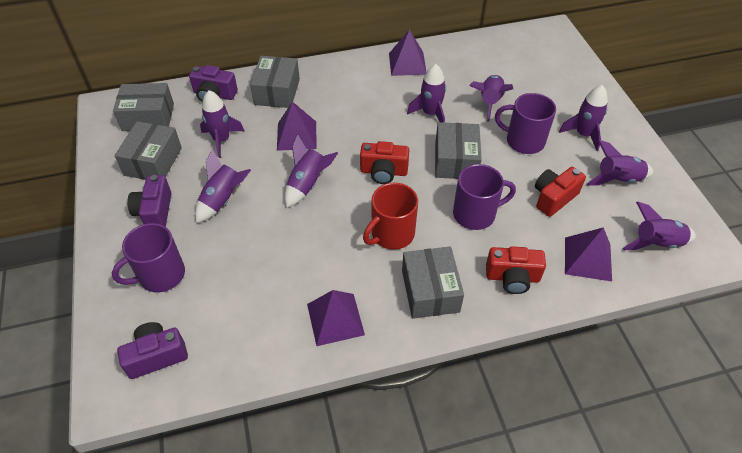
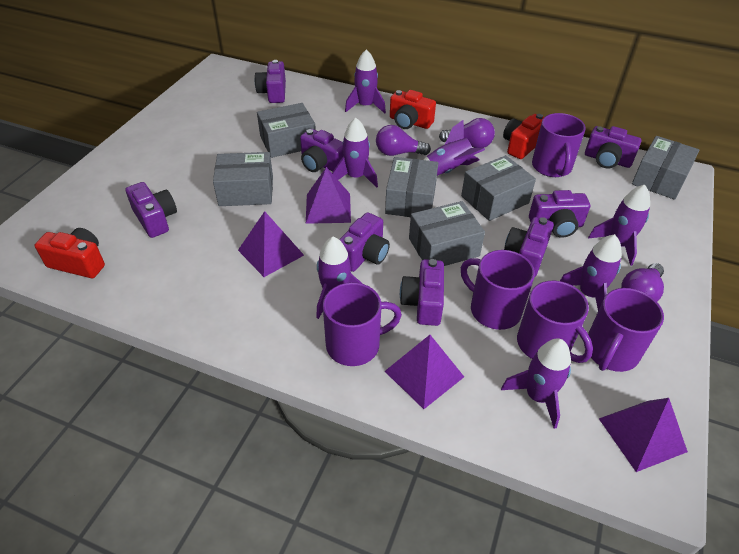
grey box: [113,83,174,131] [114,121,182,180] [250,56,300,108] [402,247,464,319] [435,122,482,179] = 5 -> [213,152,273,206] [257,103,316,158] [385,157,438,217] [409,201,485,266] [461,155,536,221] [632,136,700,200] = 6
purple camera: [117,322,188,379] [127,175,171,227] [189,65,238,102] = 3 -> [126,182,177,238] [255,60,286,103] [300,129,343,172] [339,212,390,272] [400,259,444,326] [504,217,554,277] [529,190,590,238] [585,126,641,169] = 8
purple light bulb: none = 0 -> [376,125,431,156] [439,118,495,148] [621,263,664,302] = 3
purple mug: [112,223,185,293] [453,164,516,230] [495,93,556,154] = 3 -> [323,282,402,366] [461,250,535,330] [517,281,593,363] [532,113,586,177] [588,288,664,372] = 5
purple rocket: [195,149,251,223] [200,90,244,158] [284,134,338,208] [407,64,446,123] [469,75,513,122] [559,85,608,151] [587,140,653,186] [623,202,696,250] = 8 -> [316,237,363,319] [332,118,378,188] [345,49,386,113] [424,120,485,176] [501,338,571,429] [560,234,622,311] [588,185,650,266] = 7
red mug: [363,183,418,250] = 1 -> none = 0

